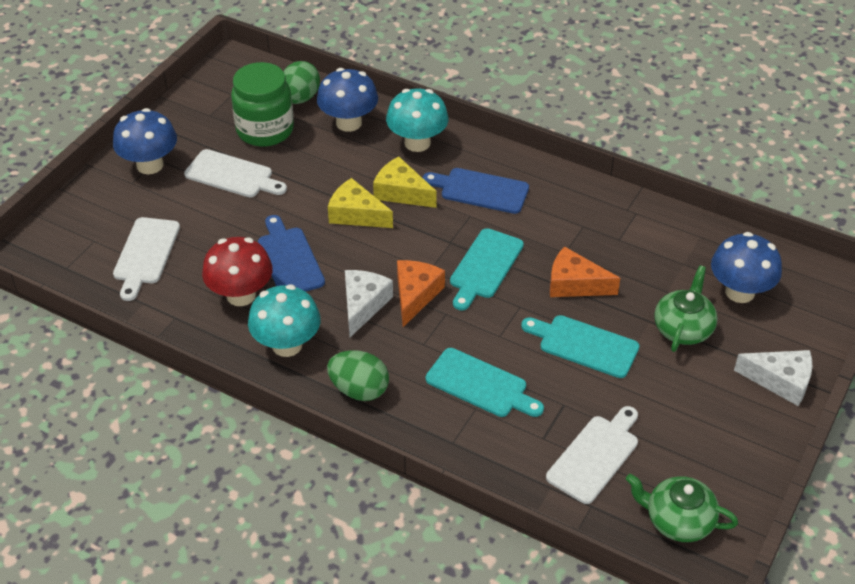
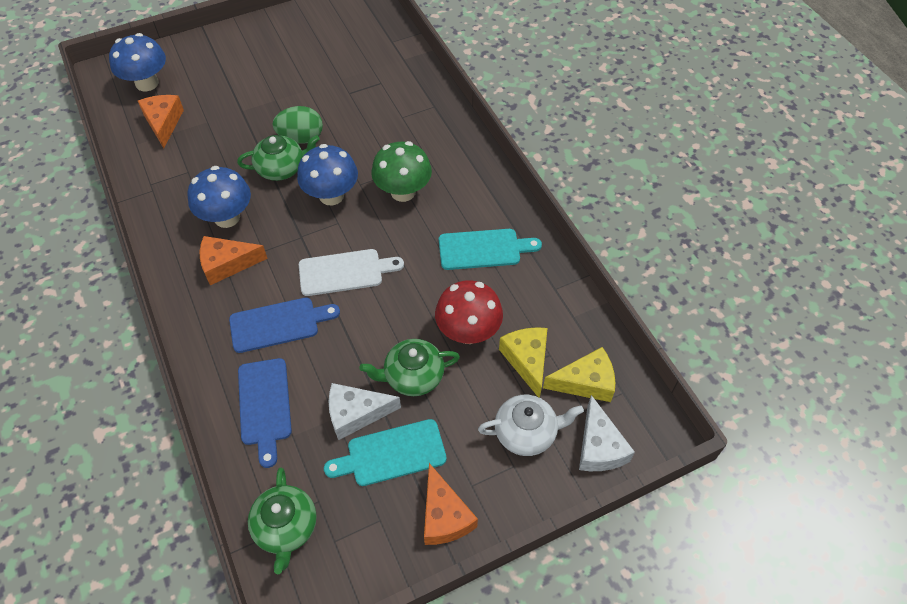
green egg: [284,61,320,104] [327,350,389,401] = 2 -> [272,106,323,144] = 1
green jar: [231,62,294,147] = 1 -> none = 0
green mushroom: none = 0 -> [371,141,432,202] = 1
green teapot: [626,474,738,542] [654,265,718,352] = 2 -> [237,135,320,181] [248,468,317,574] [359,339,460,396] = 3
orange cheese: [397,260,445,327] [550,247,620,297] = 2 -> [138,95,184,148] [200,236,268,285] [424,463,478,545] = 3
turquoise cutting board: [426,348,544,417] [450,228,524,311] [521,315,640,378] = 3 -> [324,419,447,486] [439,229,542,270] = 2
turquoise mushroom: [248,285,321,357] [386,89,448,152] = 2 -> none = 0
white cutting board: [113,217,180,301] [184,149,287,197] [546,406,638,504] = 3 -> [299,249,404,296] = 1
white teapot: none = 0 -> [478,395,584,456] = 1

